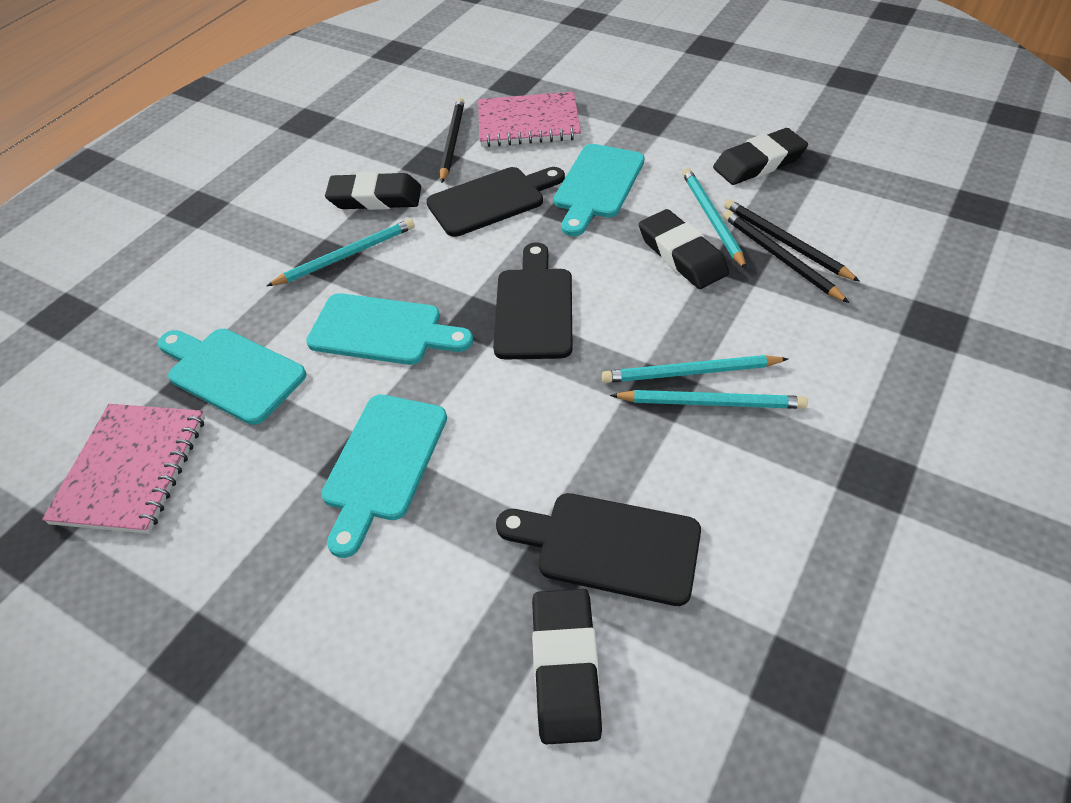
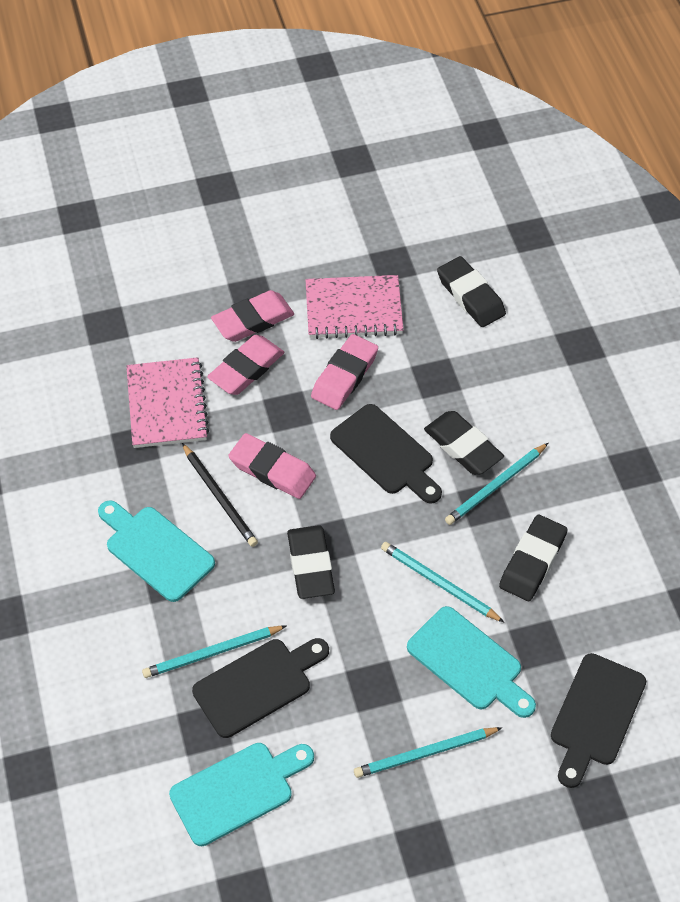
black pencil: [440,98,465,183] [723,210,849,303] [724,199,860,282] = 3 -> [182,443,258,547] = 1
pink eraser: none = 0 -> [207,335,284,395] [211,290,294,342] [228,433,316,499] [311,334,378,410] = 4
turquoise cutting board: [158,329,306,425] [306,293,473,365] [321,395,447,558] [554,144,645,236] = 4 -> [98,500,215,602] [169,743,314,846] [407,606,536,718] = 3

